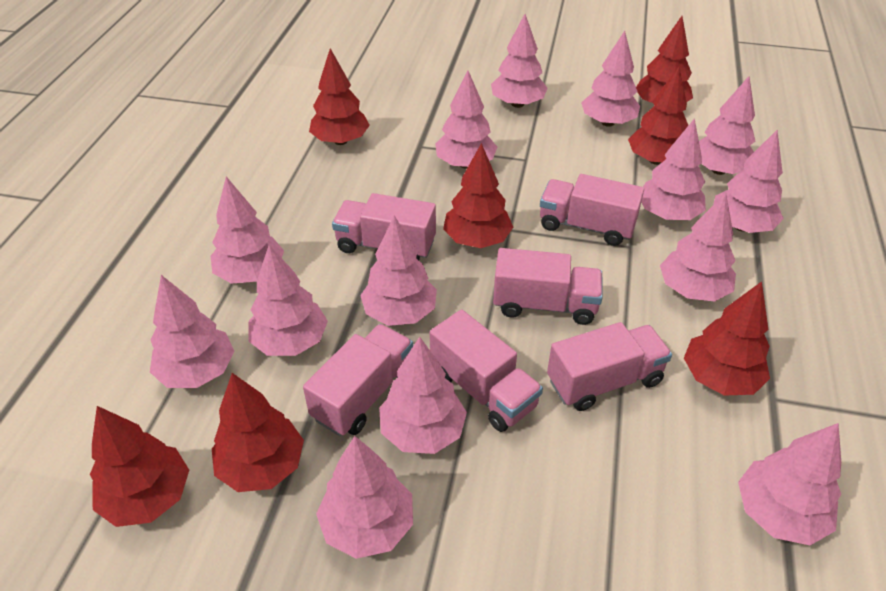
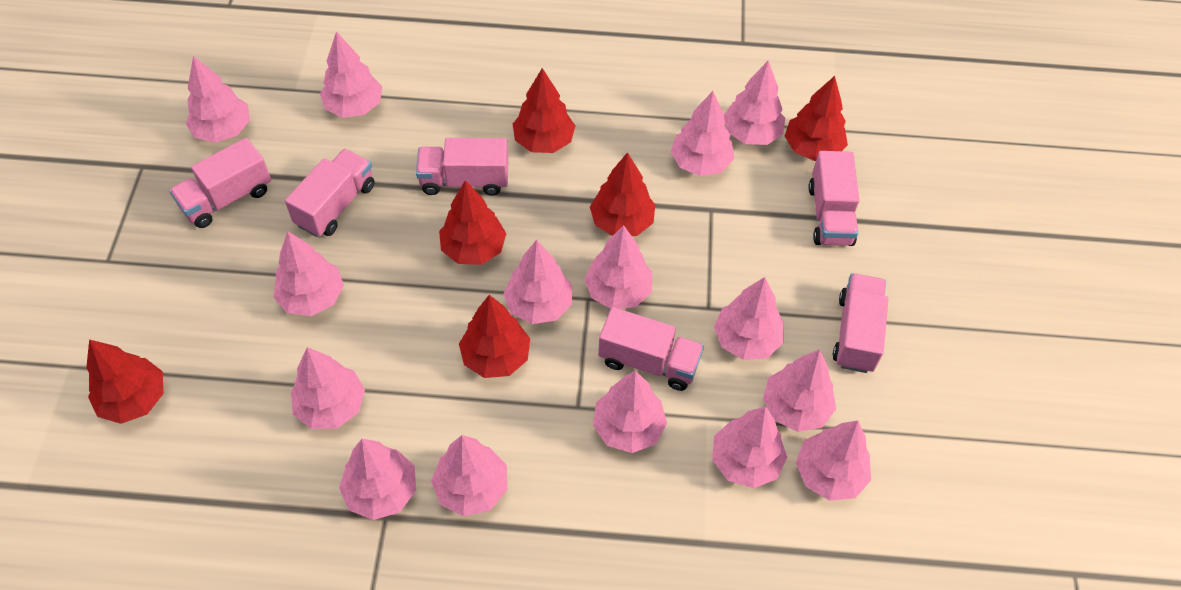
pink tree: [150,275,234,388] [210,176,284,283] [248,245,328,356] [316,436,413,559] [360,216,437,326] [379,337,467,454] [435,71,497,168] [491,14,548,108] [581,31,640,127] [641,118,706,220] [660,193,736,302] [699,76,756,175] [713,130,784,233] [738,423,841,545] = 14 -> [186,56,250,143] [273,231,344,316] [291,347,365,429] [320,31,382,118] [339,439,416,520] [431,435,507,516] [503,240,572,324] [584,225,652,309] [593,370,667,453] [671,91,734,176] [712,407,787,488] [714,277,784,360] [724,61,785,145] [763,350,836,432] [796,421,871,501] = 15
red tree: [90,406,189,527] [212,373,304,492] [309,48,370,145] [443,143,513,248] [628,67,688,165] [636,16,693,103] [684,281,770,396] = 7 -> [86,339,164,424] [439,180,507,265] [459,295,530,378] [513,68,575,153] [590,152,655,236] [785,76,848,161] = 6

